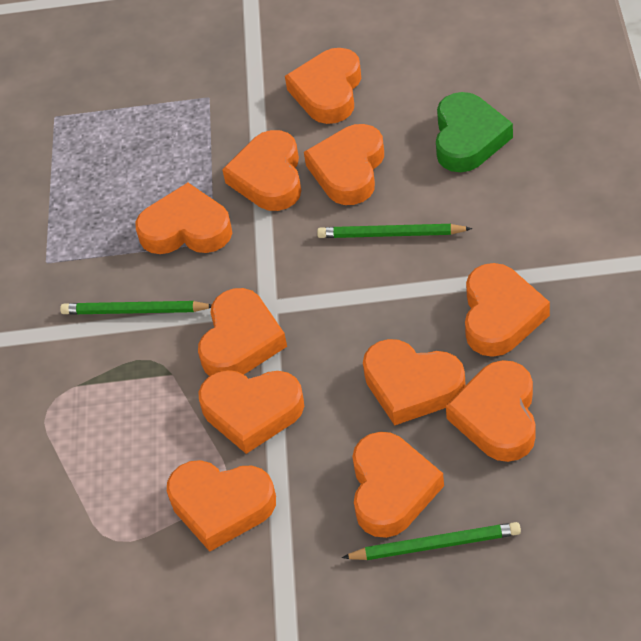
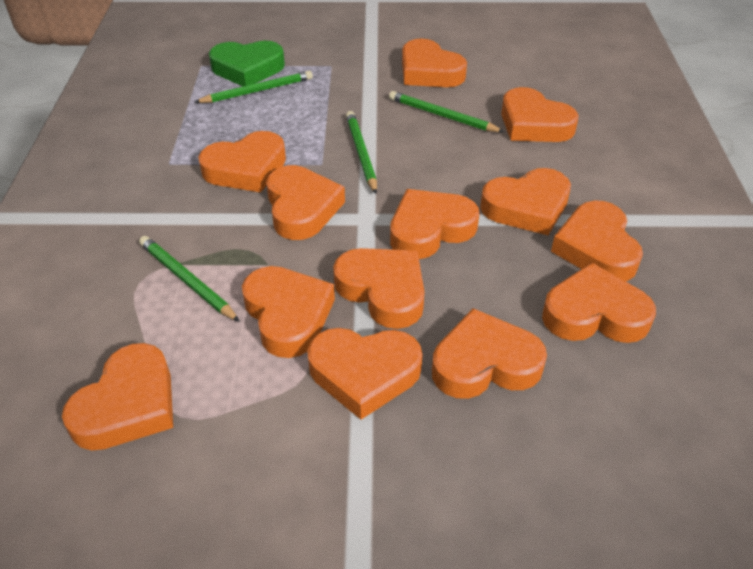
green pencil: [60,301,211,315] [317,224,472,238] [342,522,521,560] = 3 -> [139,236,240,322] [194,71,313,103] [346,111,377,194] [389,91,504,132] = 4
orange heart: [135,183,232,254] [167,460,276,551] [198,288,287,376] [198,370,304,454] [222,130,301,211] [285,48,361,124] [304,124,384,205] [352,432,444,538] [363,339,466,426] [446,360,536,462] [465,263,550,357] = 11 -> [62,343,173,451] [198,131,286,192] [242,266,335,358] [266,165,345,240] [307,328,422,420] [333,248,425,329] [390,189,479,259] [402,38,467,87] [432,308,547,399] [480,168,571,235] [501,87,578,142] [542,263,656,343] [551,200,643,281] = 13

